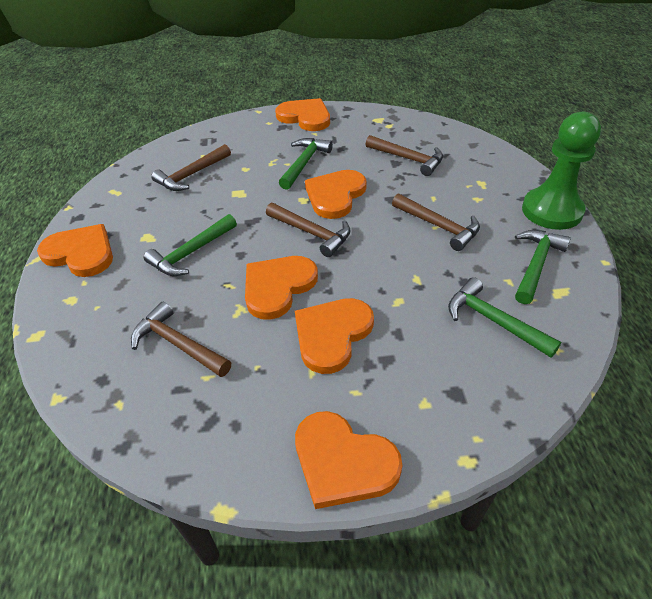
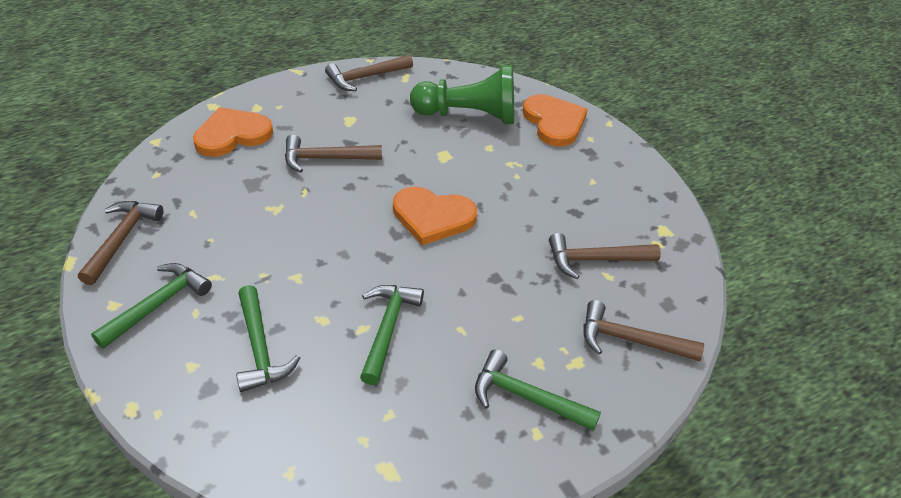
orange heart: [37,224,113,277] [245,256,318,320] [275,98,330,131] [295,298,374,374] [295,411,402,509] [305,170,367,219] = 6 -> [193,107,273,157] [393,187,477,245] [522,94,588,147] = 3

